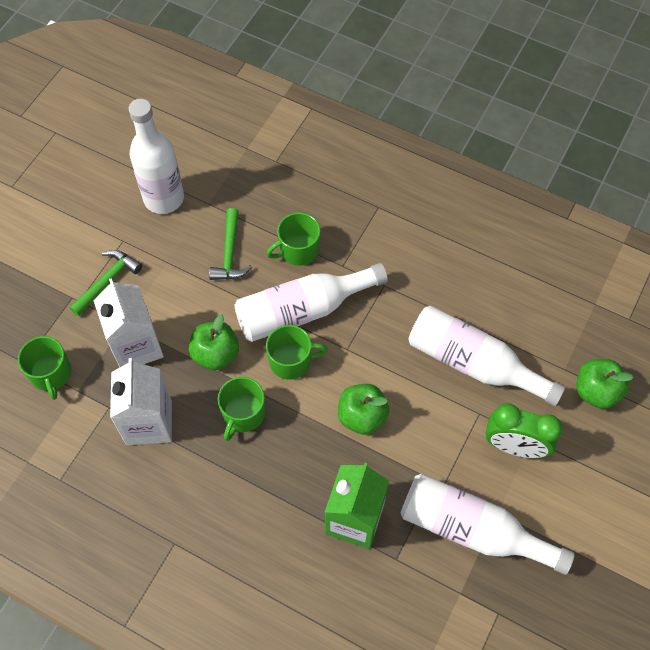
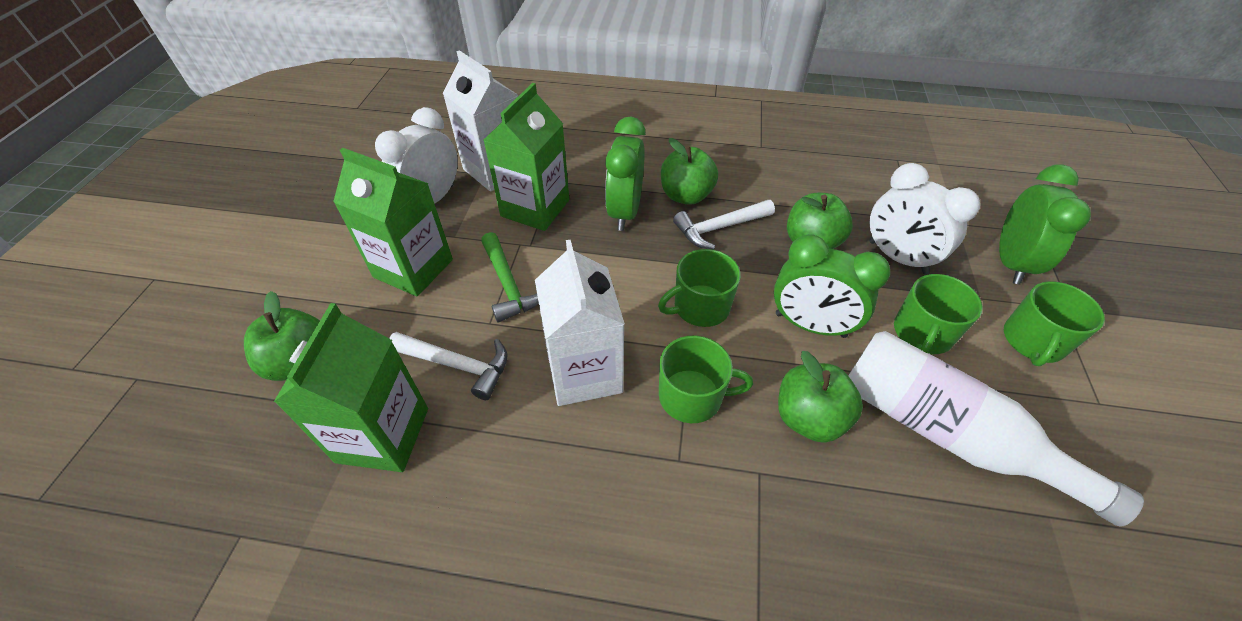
green apple: [189,315,239,370] [338,384,389,435] [576,359,633,409] = 3 -> [244,291,320,381] [661,138,718,205] [778,351,863,443] [787,193,853,249] = 4
green carton: [325,463,389,549] = 1 -> [274,303,428,472] [333,148,453,296] [484,83,569,231] = 3
green clock: [485,403,563,458] = 1 -> [605,117,646,231] [774,234,890,338] [999,164,1091,285] = 3
green hammer: [69,250,142,316] [209,208,252,280] = 2 -> [481,232,539,323] = 1
white bottle: [129,99,184,214] [234,263,388,342] [400,473,575,575] [408,306,565,406] = 4 -> [848,331,1144,527] = 1
white clock: none = 0 -> [375,107,458,204] [869,163,980,274] = 2
white hammer: none = 0 -> [389,332,508,400] [673,200,775,250] = 2

